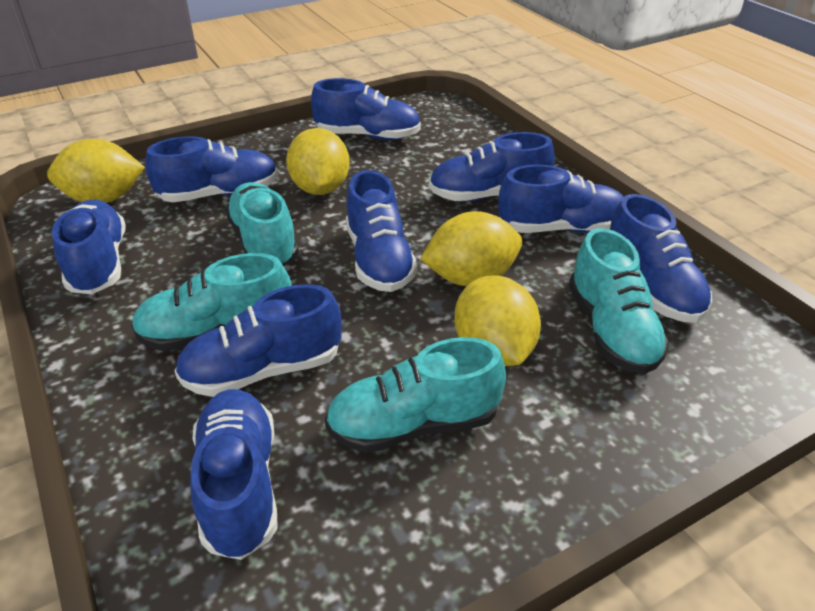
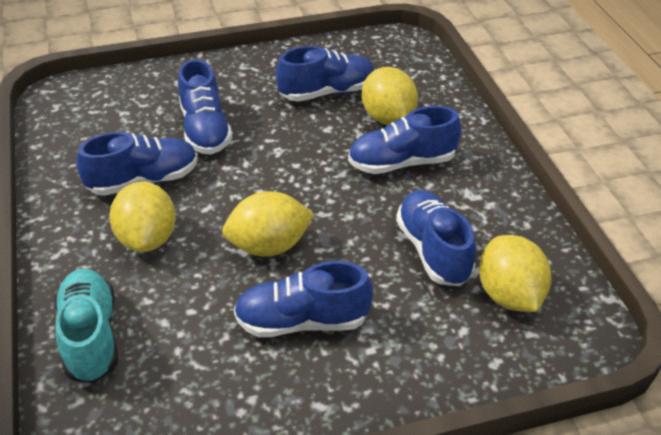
blue shoe: [52,200,125,294] [145,136,278,202] [175,284,342,397] [190,389,278,560] [311,78,421,140] [346,170,417,292] [429,132,555,201] [498,165,624,233] [610,194,712,323] = 9 -> [77,132,198,196] [178,59,232,155] [234,261,373,337] [276,46,375,102] [348,106,461,174] [396,190,476,286] = 6
turquoise shoe: [131,253,292,351] [225,182,299,267] [325,337,506,453] [569,228,669,374] = 4 -> [55,269,118,383] = 1

